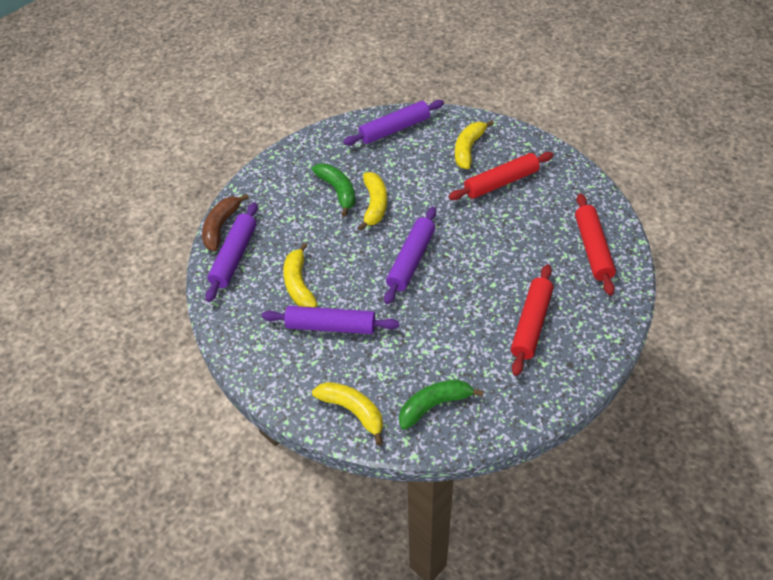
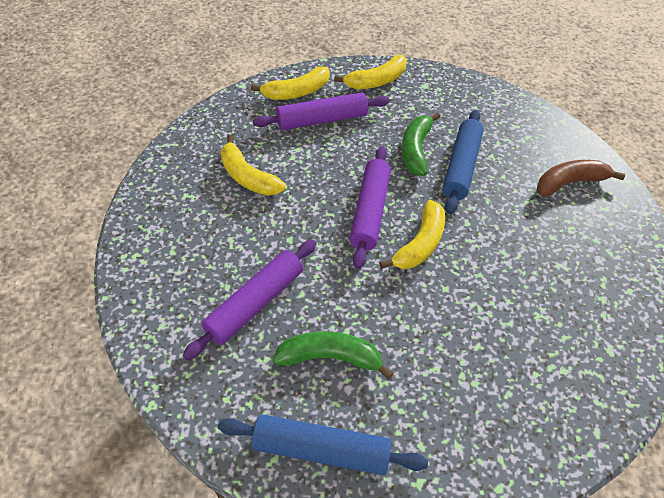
blue rolling pin: none = 0 -> [218,414,428,475] [443,110,484,214] = 2
purple rolling pin: [205,202,258,302] [262,306,399,334] [343,100,444,146] [384,207,436,304] = 4 -> [183,240,316,360] [253,93,389,130] [350,147,391,269] = 3
red rolling pin: [449,152,554,200] [511,264,553,376] [575,193,616,295] = 3 -> none = 0

